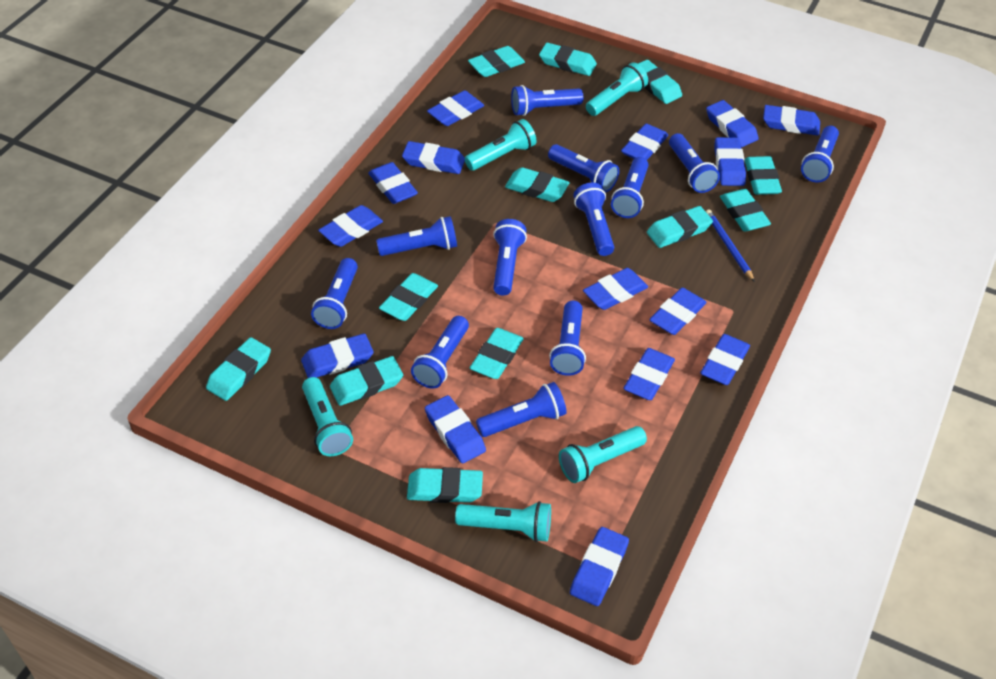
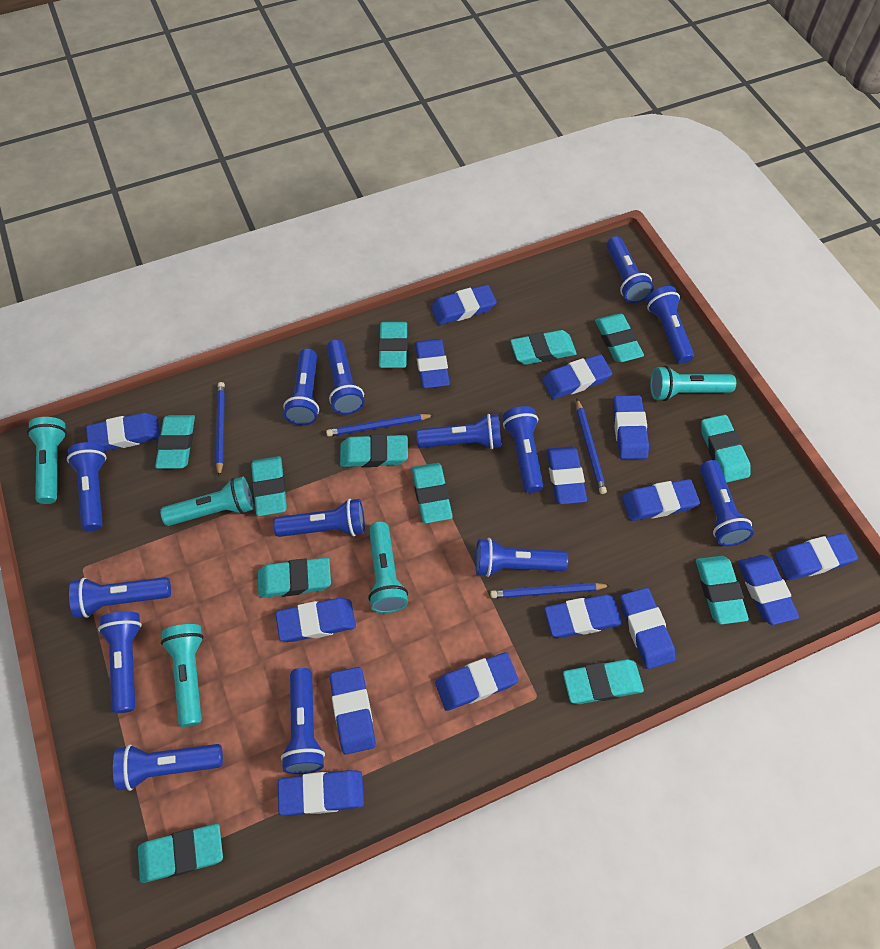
blue flashlight: [311,258,358,329] [376,216,457,256] [411,316,469,389] [476,382,567,437] [493,219,527,295] [511,85,583,116] [548,144,619,192] [549,300,586,376] [573,183,614,256] [611,157,648,218] [669,133,720,193] [801,126,839,182] = 12 -> [67,442,107,531] [69,577,171,618] [98,611,142,713] [113,744,223,791] [273,498,365,537] [281,668,325,774] [283,348,319,426] [326,340,364,415] [416,414,501,450] [476,538,568,577] [503,406,543,493] [607,236,654,303] [646,286,694,364] [700,460,754,546] = 14
blue pencil: [706,209,755,282] = 1 -> [216,382,225,477] [326,414,434,437] [490,583,611,598] [576,399,607,494] = 4

